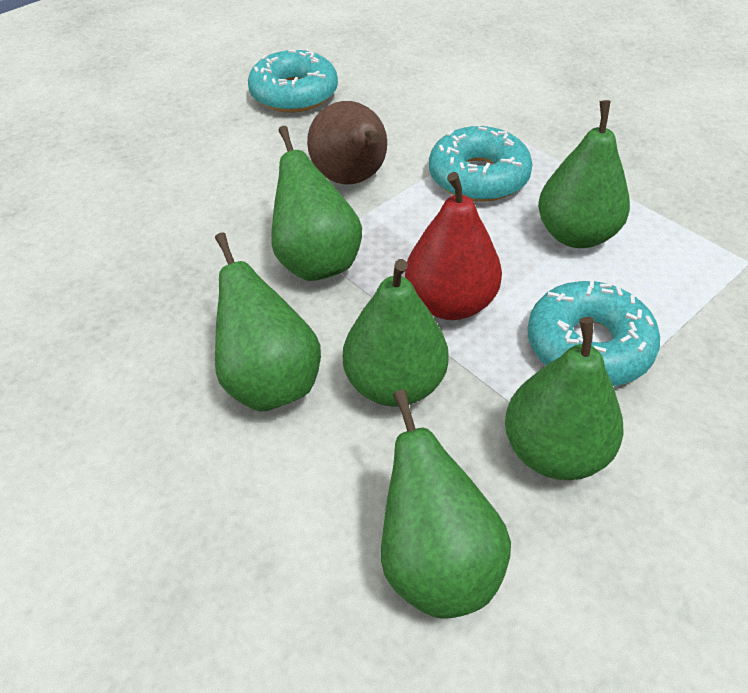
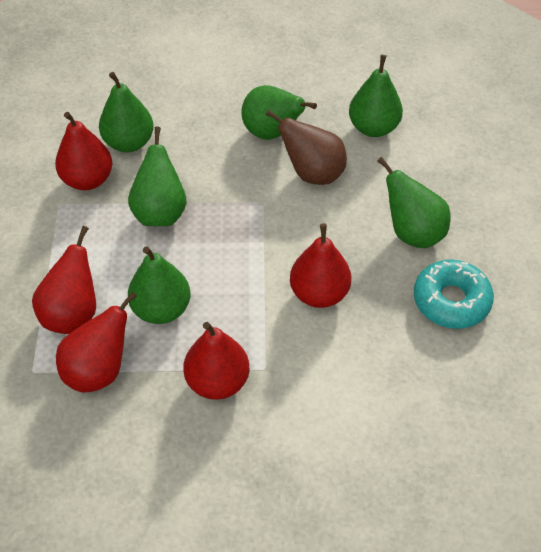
red pear: [405,172,502,320] = 1 -> [32,226,96,334] [55,112,112,190] [56,291,137,393] [183,322,249,400] [290,223,351,308] = 5
turquoise donut: [248,50,338,113] [429,126,533,202] [527,280,660,386] = 3 -> [413,259,494,329] = 1

